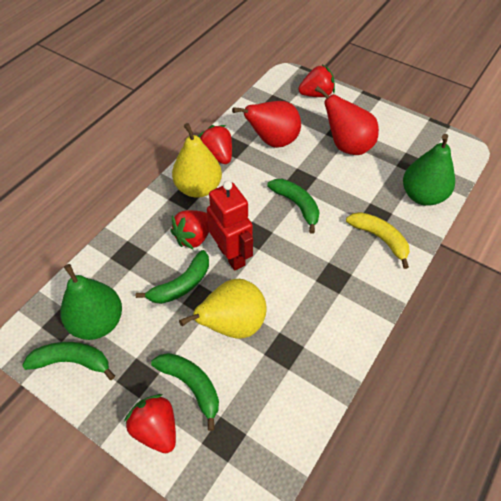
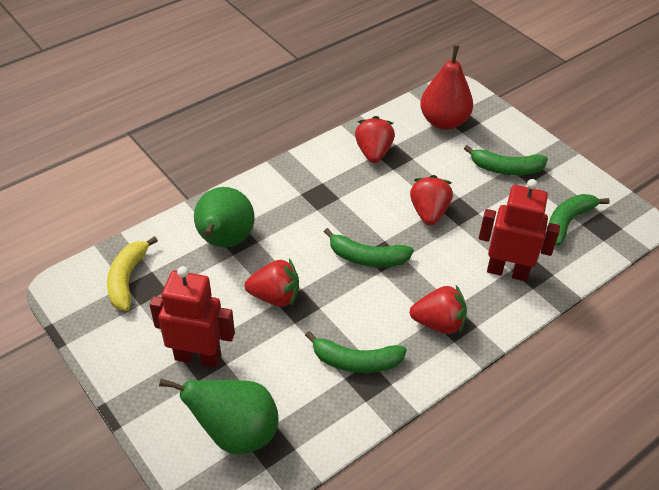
red pear: [232,101,301,148] [315,86,379,155] = 2 -> [420,45,473,130] = 1
red robot: [207,181,253,271] = 1 -> [150,266,235,368] [479,179,560,281] = 2
yellow pear: [172,123,222,198] [179,279,267,339] = 2 -> none = 0

